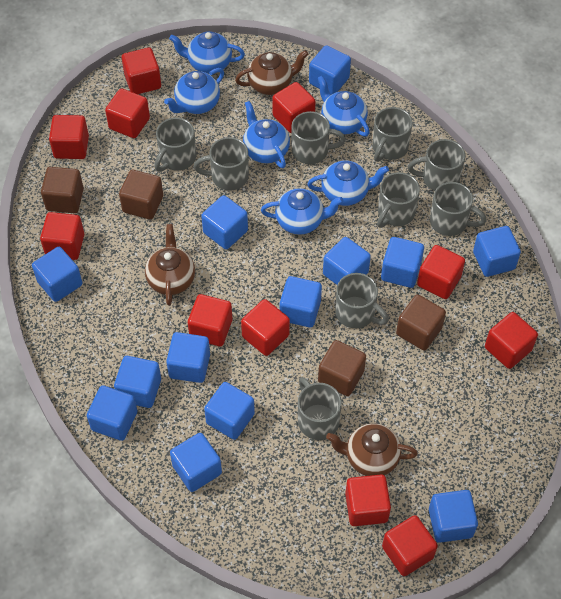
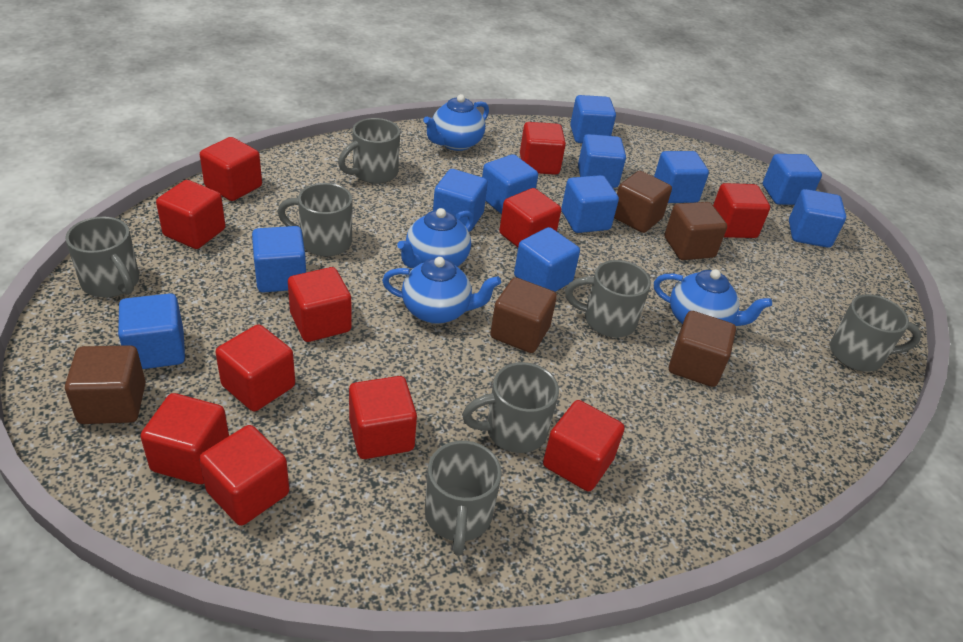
blue cube: [32,247,82,302] [87,386,137,441] [114,356,161,408] [166,332,210,383] [170,433,222,492] [201,195,248,249] [204,382,255,440] [280,276,322,328] [309,45,351,95] [323,237,371,285] [381,237,424,288] [429,490,478,543] [473,226,521,277] = 13 -> [118,293,185,369] [252,226,306,293] [433,169,488,232] [482,154,538,214] [514,227,580,292] [561,175,619,233] [570,95,616,143] [578,134,626,188] [654,151,709,203] [763,154,822,205] [789,189,846,248] = 11
blue teapot: [164,68,224,114] [169,31,245,74] [243,101,290,168] [261,188,343,235] [307,160,389,206] [318,76,370,137] = 6 -> [382,257,501,324] [397,208,474,268] [423,94,489,151] [654,269,772,326] = 4
brown cube: [41,167,84,213] [119,170,163,220] [318,340,366,396] [396,294,446,350] = 4 -> [65,345,146,424] [490,277,557,353] [614,171,672,233] [664,202,727,260] [669,311,736,387] = 5
brown teapot: [145,224,195,306] [235,50,308,95] [326,423,418,476] = 3 -> none = 0
grey mug: [154,117,196,172] [193,137,249,190] [291,111,346,164] [298,377,342,440] [335,273,389,328] [372,107,413,162] [377,172,420,228] [408,139,465,191] [430,182,487,236] = 9 -> [65,217,139,298] [277,183,352,257] [338,118,400,184] [425,441,502,556] [462,362,559,453] [565,260,651,337] [830,294,922,372] = 7

